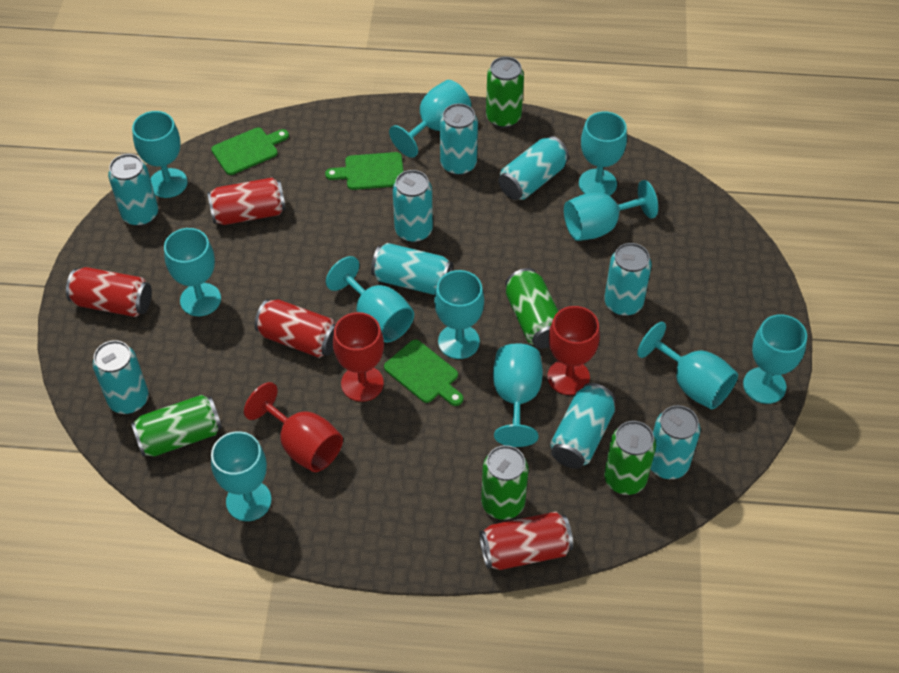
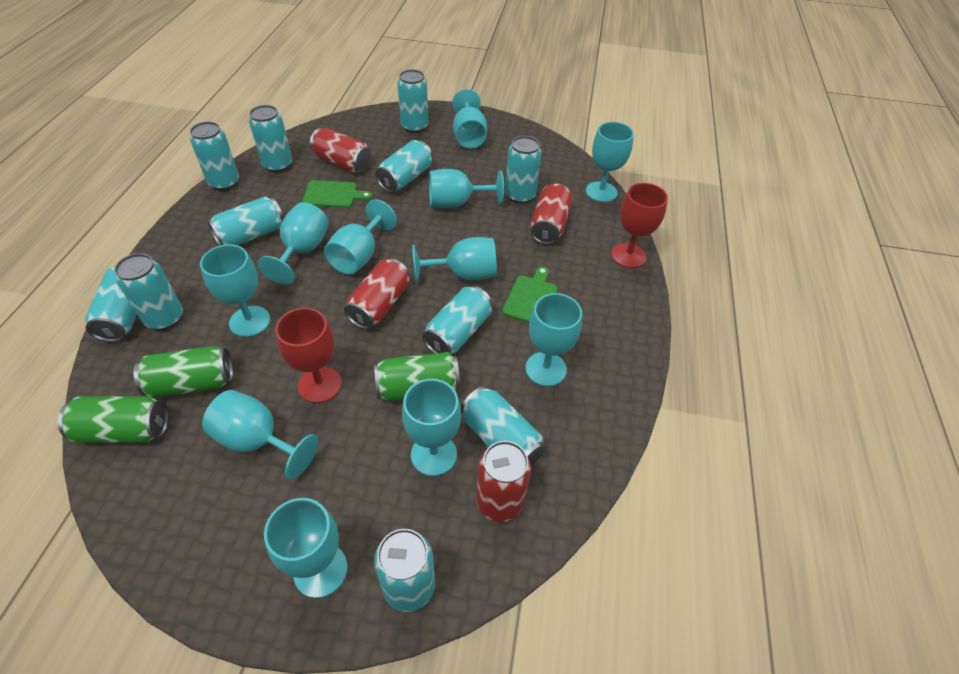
green can: [131,395,222,457] [481,445,529,520] [486,57,524,128] [505,268,558,348] [604,421,656,495] = 5 -> [58,396,169,443] [134,346,233,398] [374,352,460,401] = 3
green cutting board: [211,128,289,175] [325,152,403,190] [384,339,463,406] = 3 -> [302,180,373,208] [502,266,558,323] = 2
red goblet: [244,382,343,472] [333,312,384,402] [547,306,600,395] = 3 -> [275,308,342,403] [611,183,668,268] = 2
turquoise can: [93,340,149,414] [108,154,158,226] [371,243,453,295] [393,170,433,243] [440,103,478,175] [498,136,569,200] [550,383,616,469] [604,243,652,316] [651,405,700,479] = 9 -> [85,267,137,342] [114,253,183,330] [190,122,239,191] [207,196,284,246] [249,105,292,172] [374,529,435,612] [375,140,432,192] [397,69,429,133] [422,286,492,354] [461,386,545,466] [505,136,541,204] = 11

